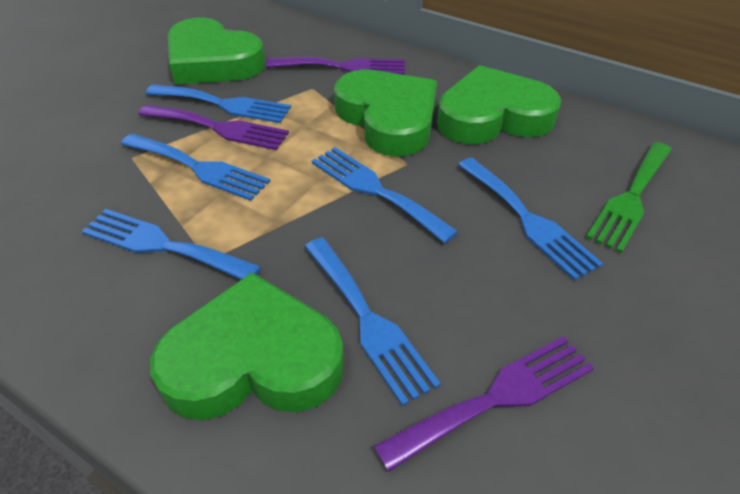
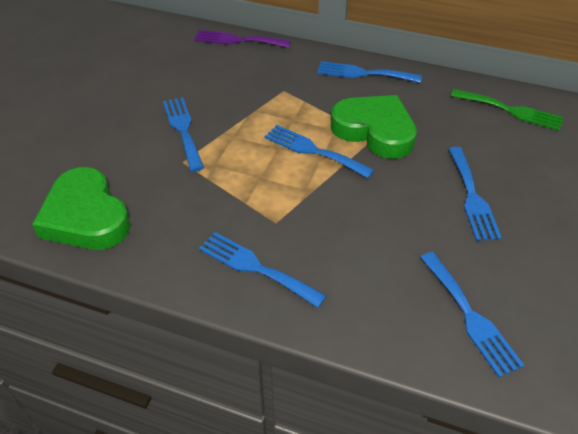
green heart: [150,272,344,420] [167,18,265,84] [334,70,437,156] [437,65,561,144] = 4 -> [32,167,131,250] [331,95,417,159] = 2
purple fork: [138,105,289,150] [266,57,405,75] [374,336,594,472] = 3 -> [194,30,291,48] = 1

